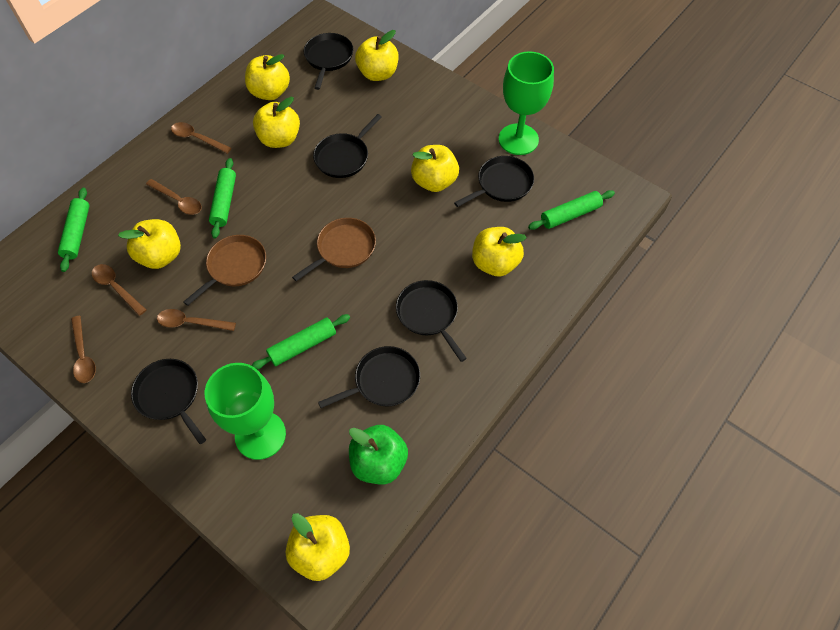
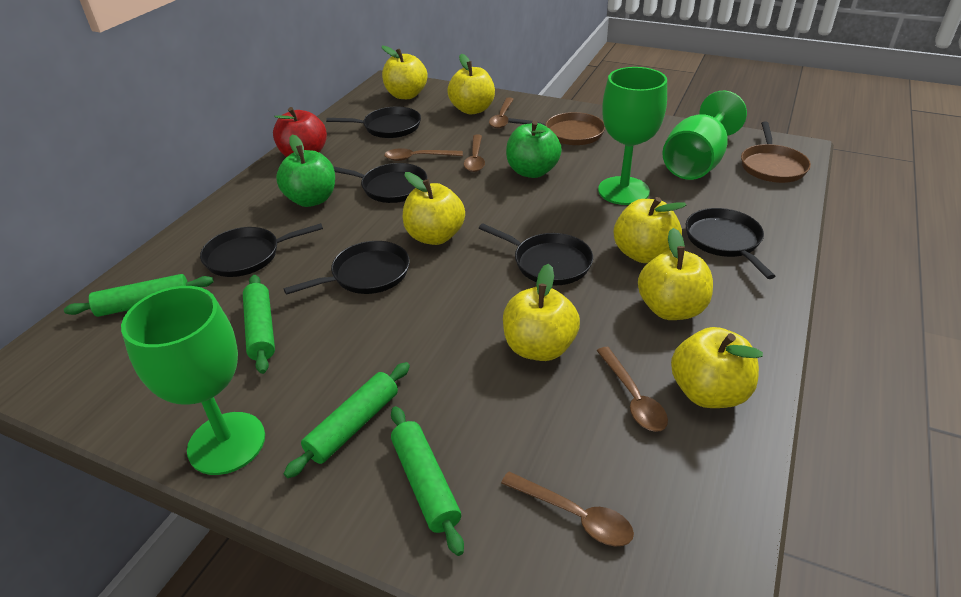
green apple: [349,425,408,484] = 1 -> [276,135,335,207] [506,121,562,178] = 2
green goblet: [204,363,286,460] [499,51,554,155] = 2 -> [121,286,265,475] [598,67,667,205] [662,91,747,180] = 3
red apple: none = 0 -> [273,107,327,157] = 1

